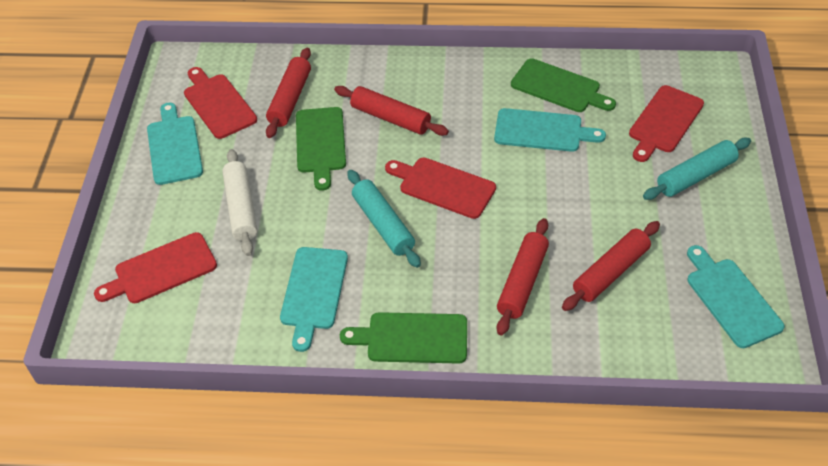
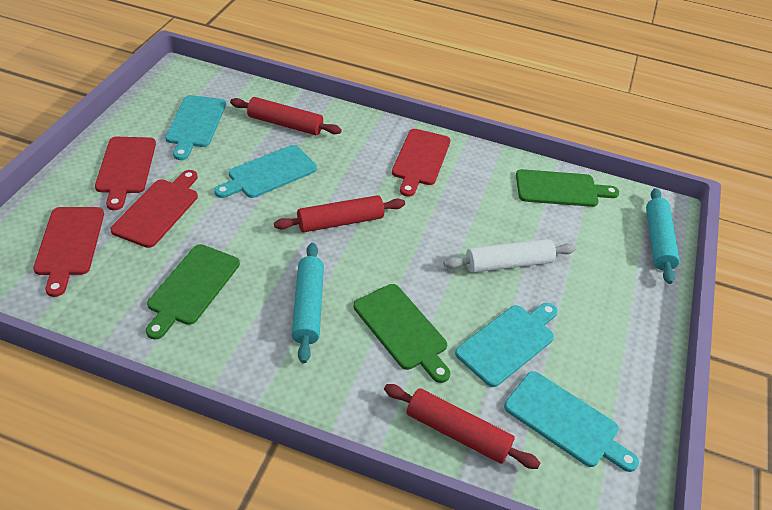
red rolling pin: [266,48,311,138] [334,86,449,136] [497,218,549,335] [562,221,660,311] = 4 -> [230,97,342,135] [274,195,405,232] [384,384,540,469] = 3

